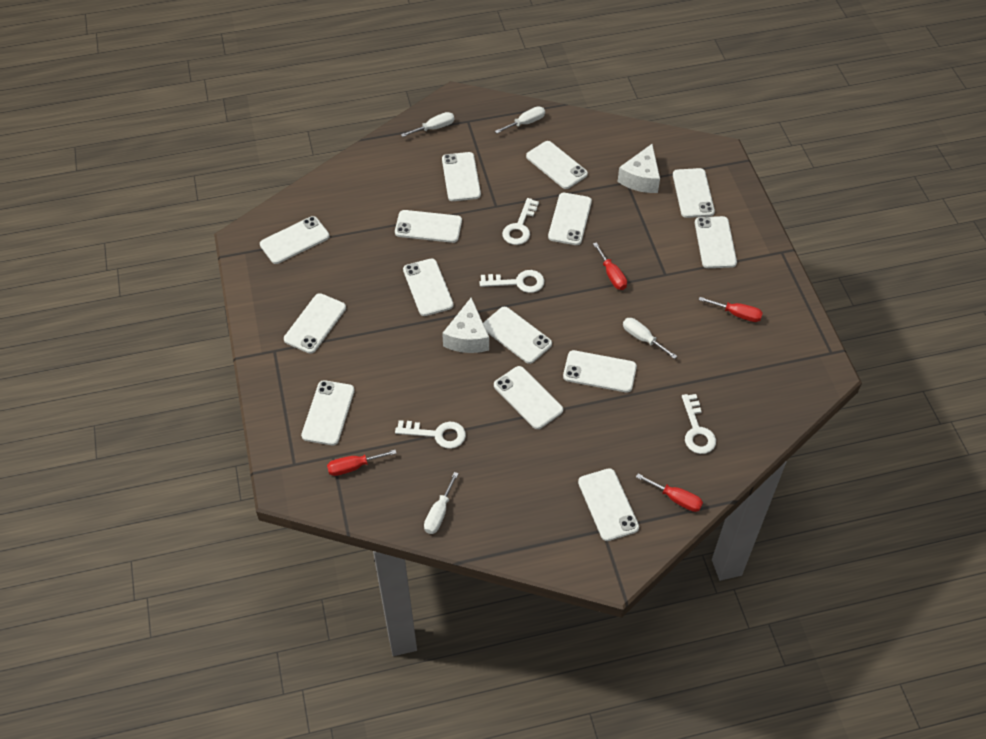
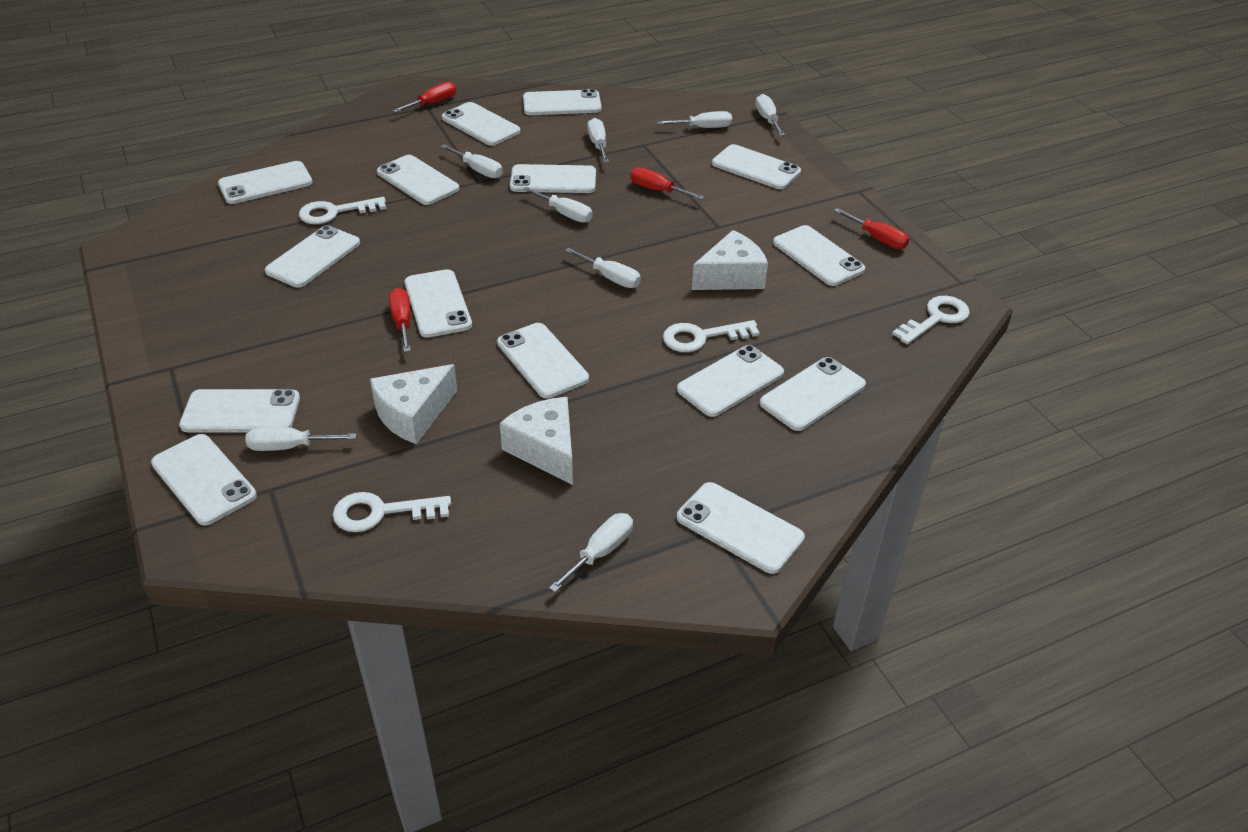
white cheese: [442,297,489,353] [618,144,660,193] = 2 -> [370,364,457,444] [500,397,573,485] [692,230,768,290] = 3
white phone: [260,216,329,264] [284,293,346,354] [301,380,355,445] [395,210,462,243] [403,258,454,316] [442,152,481,201] [483,307,552,364] [494,366,563,429] [526,141,588,189] [548,193,592,245] [563,350,637,393] [578,468,639,541] [673,168,715,218] [695,216,737,268] = 14 -> [151,434,257,525] [179,389,300,433] [218,161,312,204] [265,225,360,287] [377,155,459,205] [405,269,472,338] [442,102,520,146] [497,323,589,398] [510,164,596,193] [523,89,602,115] [677,345,784,417] [677,482,805,574] [712,144,801,189] [760,357,866,431] [773,225,865,286] = 15
white screwdriver: [401,112,454,137] [424,472,459,534] [495,106,545,133] [623,318,677,359] = 4 -> [245,427,356,451] [441,144,503,178] [523,187,593,223] [549,513,633,592] [565,248,641,288] [587,118,609,163] [657,111,732,128] [755,94,785,136] = 8

